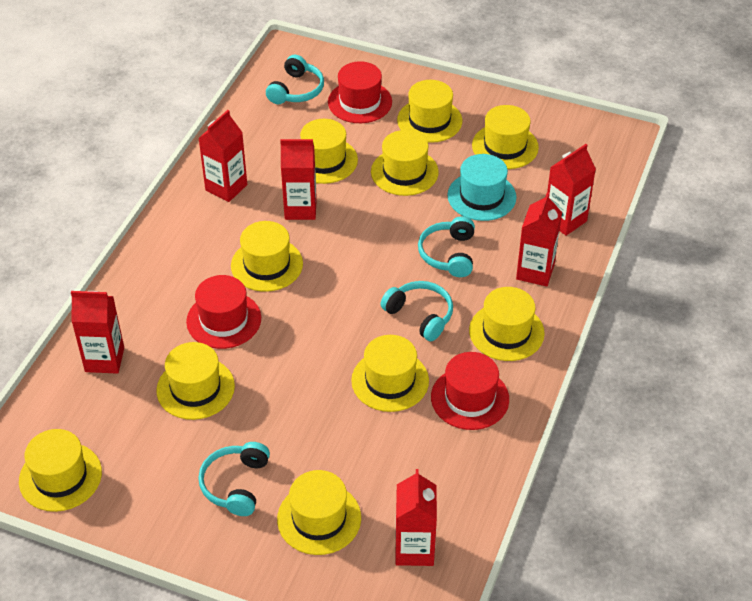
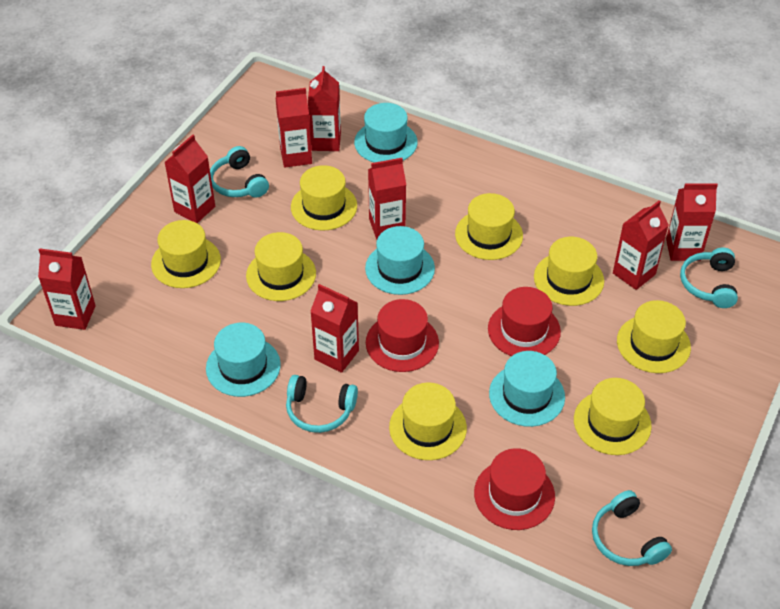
red carton: [71,291,124,374] [198,110,247,202] [280,139,317,220] [395,469,437,566] [516,192,562,286] [547,144,596,236] = 6 -> [38,248,96,330] [164,135,215,223] [276,88,312,168] [308,66,341,151] [310,284,359,373] [368,158,406,239] [613,200,669,290] [666,183,718,261] = 8
turquoise hat: [447,154,516,221] = 1 -> [206,323,281,397] [354,103,418,163] [365,226,435,295] [489,351,565,427] = 4
yellow hat: [19,429,102,512] [156,342,235,420] [231,221,303,292] [277,470,361,555] [300,119,358,184] [351,335,429,412] [371,130,439,196] [397,80,462,143] [469,287,545,361] [472,105,539,169] = 10 -> [151,220,221,288] [246,232,316,301] [291,165,357,231] [389,383,467,460] [455,193,523,260] [534,237,604,306] [574,378,652,455] [617,300,691,373] = 8

